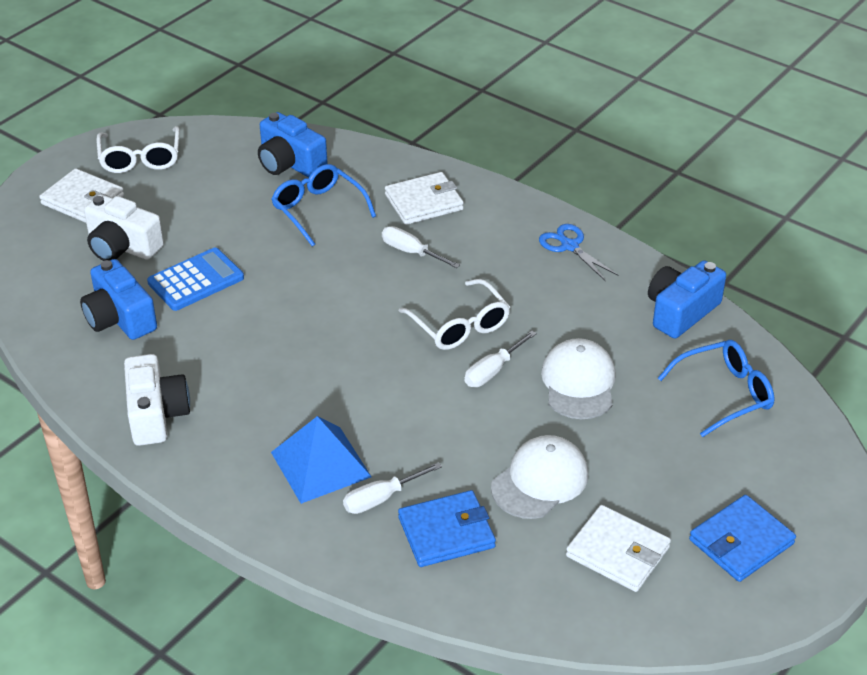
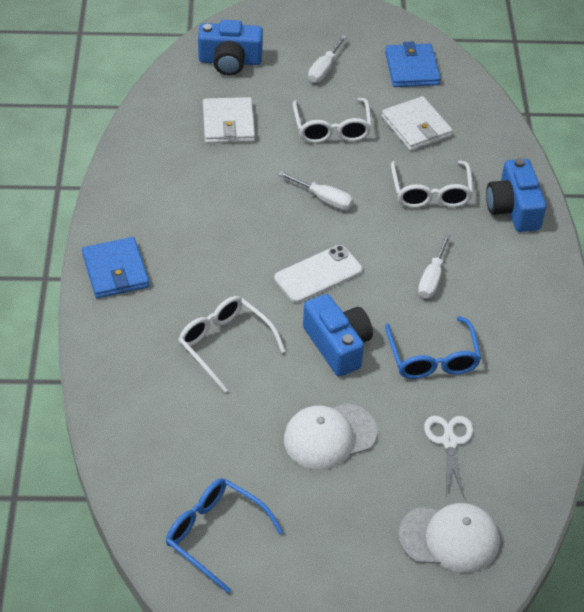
blue calculator: [147,247,244,311] = 1 -> none = 0
blue pyramid: [271,416,372,504] = 1 -> none = 0
blue scissors: [539,224,618,281] = 1 -> none = 0
white camera: [84,195,164,261] [124,354,190,446] = 2 -> none = 0
white glasses: [96,126,180,173] [399,279,510,350] = 2 -> [179,296,285,393] [293,98,372,143] [391,160,473,208] = 3
white phone: none = 0 -> [274,245,362,303] = 1
white scissors: none = 0 -> [424,416,473,497] = 1
white wallet: [39,168,124,223] [385,172,464,225] [566,505,671,592] = 3 -> [203,97,255,143] [382,96,453,151] = 2

